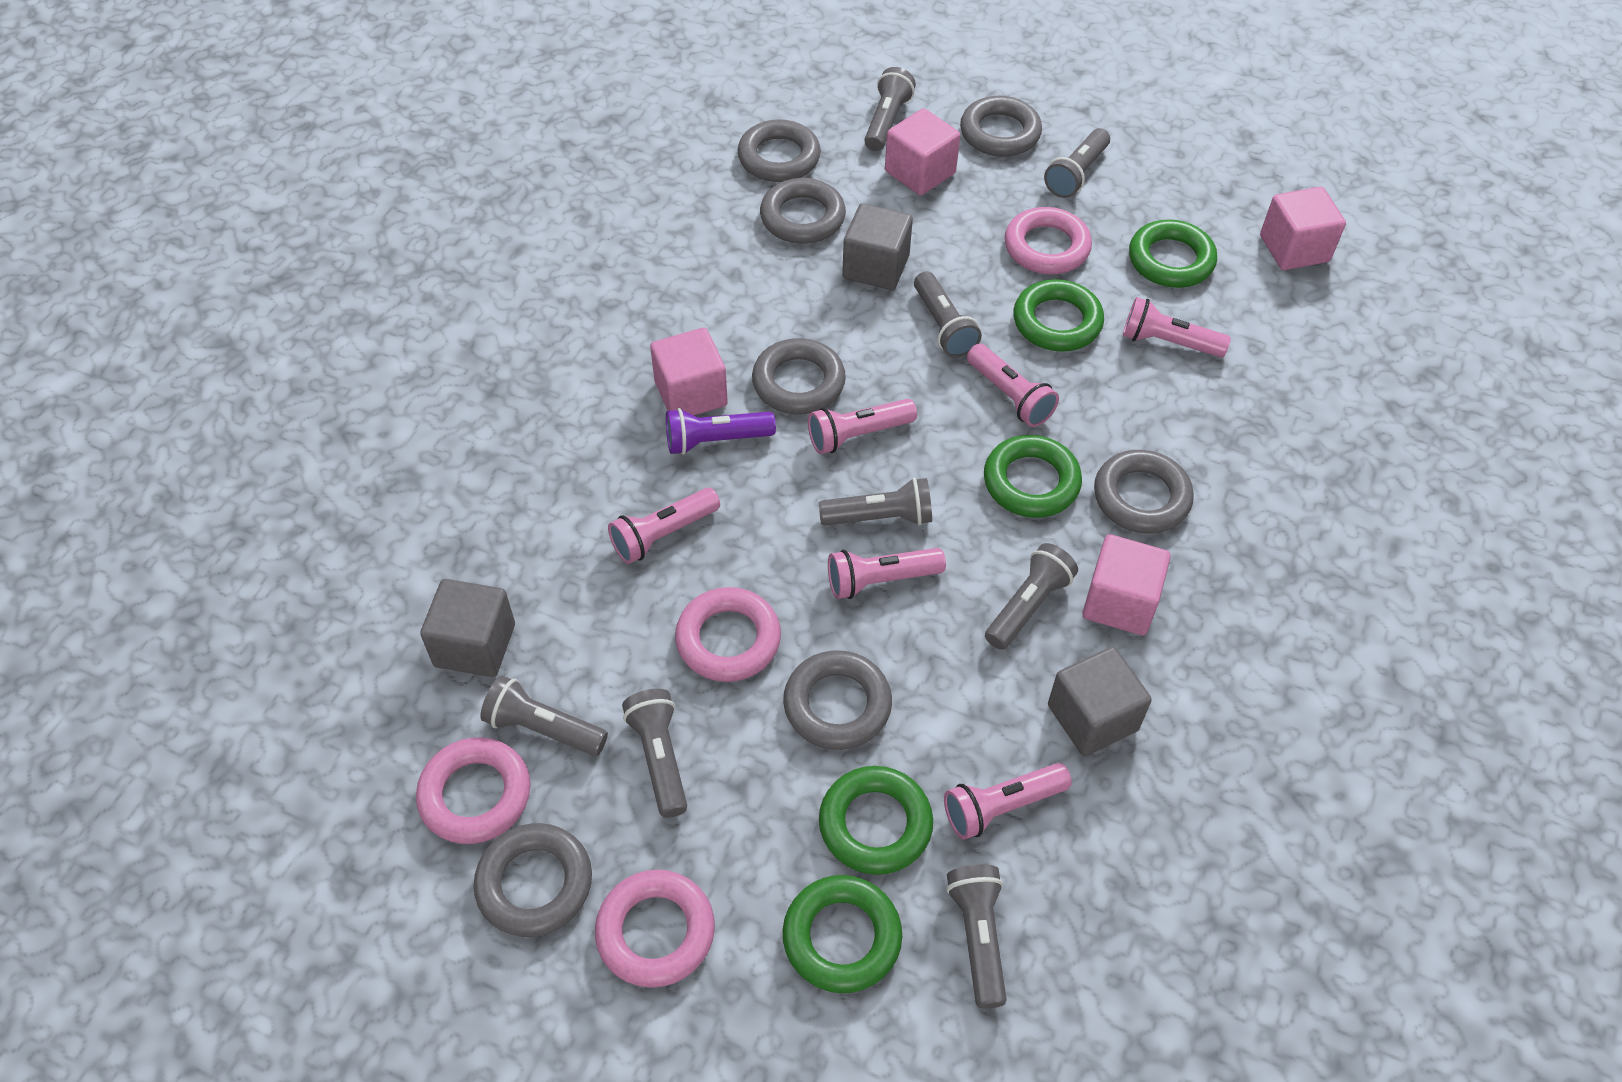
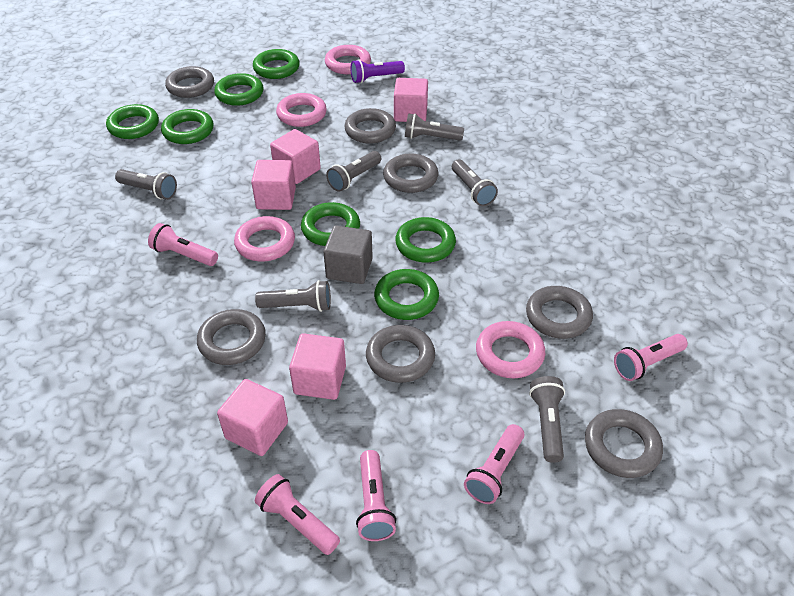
green ring: [783,875,902,993] [819,766,933,875] [984,435,1082,518] [1014,279,1104,352] [1129,219,1217,288] = 5 -> [106,104,159,139] [161,109,213,144] [214,73,263,106] [253,49,300,79] [301,202,360,246] [374,269,439,320] [395,217,456,263] = 7
grey cube: [420,579,515,677] [842,203,913,290] [1048,647,1152,756] = 3 -> [323,225,373,284] = 1
grey flashlight: [480,676,608,756] [622,689,687,818] [818,478,932,526] [864,67,916,151] [914,271,982,357] [946,865,1007,1008] [985,543,1078,650] [1044,128,1110,198] = 8 -> [115,169,177,200] [255,280,331,312] [326,151,381,192] [405,113,464,141] [452,159,498,206] [529,376,565,463] = 6
pink cube: [650,328,728,415] [885,108,960,196] [1082,534,1171,635] [1260,187,1346,270] = 4 -> [217,379,288,456] [251,160,296,210] [270,129,321,184] [289,333,346,400] [394,78,428,122] = 5
pink flashlight: [608,488,720,564] [808,399,917,454] [828,548,946,599] [944,763,1072,840] [967,344,1059,427] [1123,297,1231,358] = 6 -> [148,223,218,266] [255,474,340,555] [356,450,396,541] [464,424,524,504] [614,334,688,381] = 5

